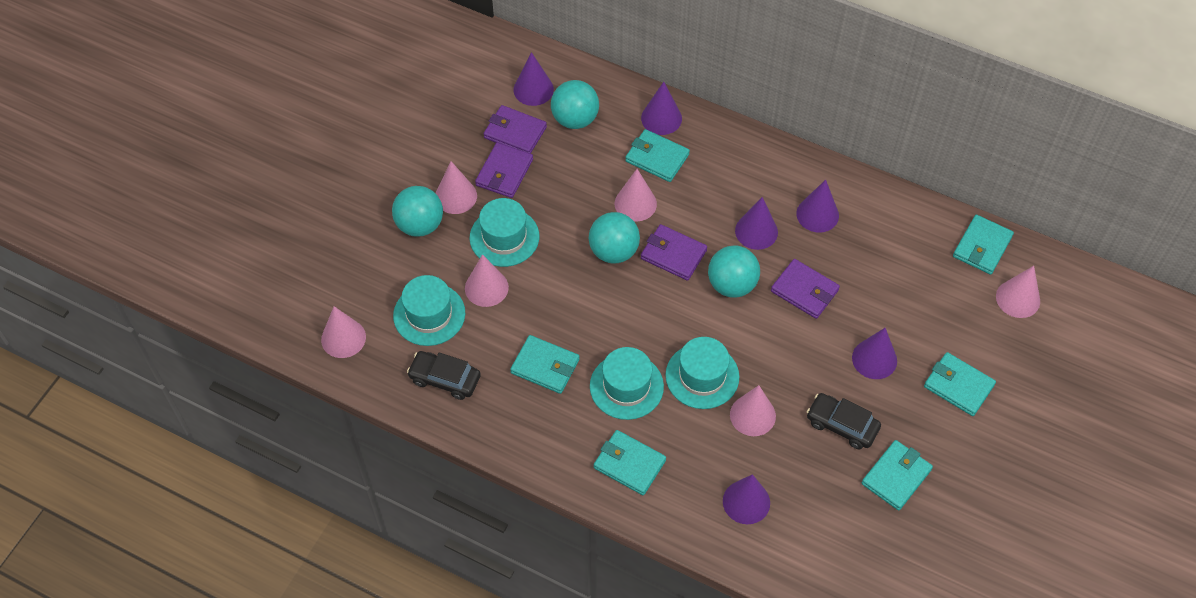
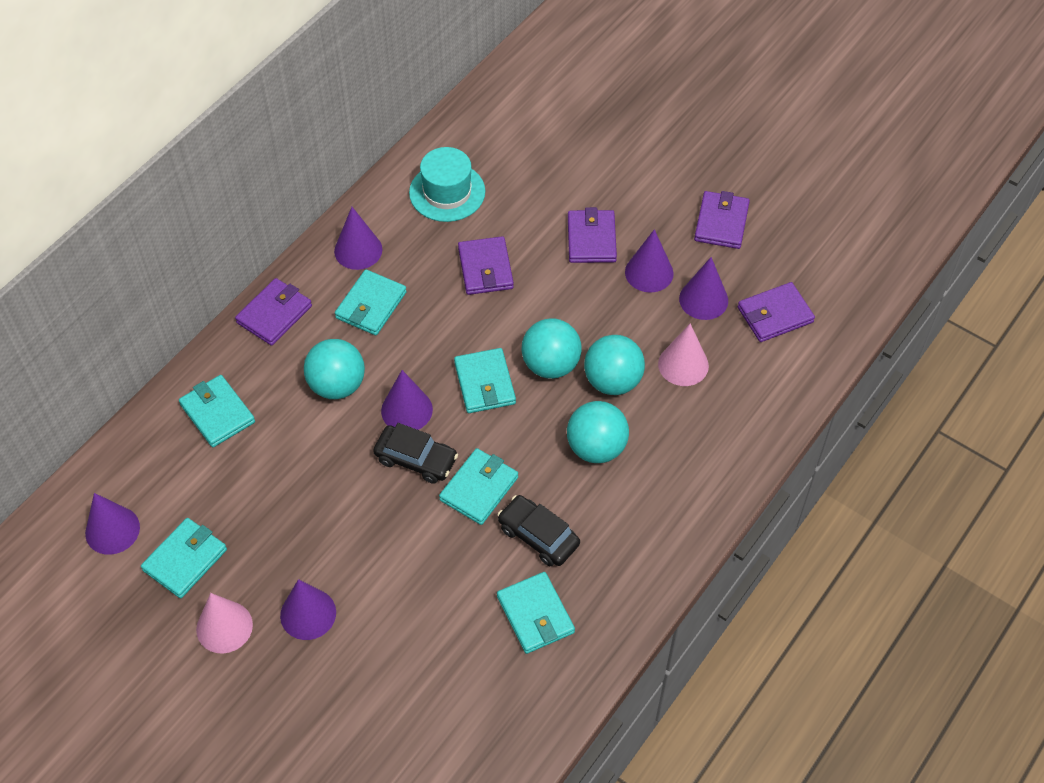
pink cone: [321,306,366,358] [436,161,477,214] [465,254,509,307] [615,169,657,222] [730,385,776,436] [996,266,1040,318] = 6 -> [196,593,253,653] [658,323,709,386] = 2
purple wallet: [475,143,533,198] [484,105,547,154] [641,224,707,281] [771,259,840,319] = 4 -> [235,278,312,346] [458,236,514,295] [568,207,617,263] [694,191,750,249] [738,282,815,342] = 5
turquoise hat: [393,275,465,346] [470,198,539,267] [590,347,664,420] [665,337,739,409] = 4 -> [409,147,485,222] = 1

